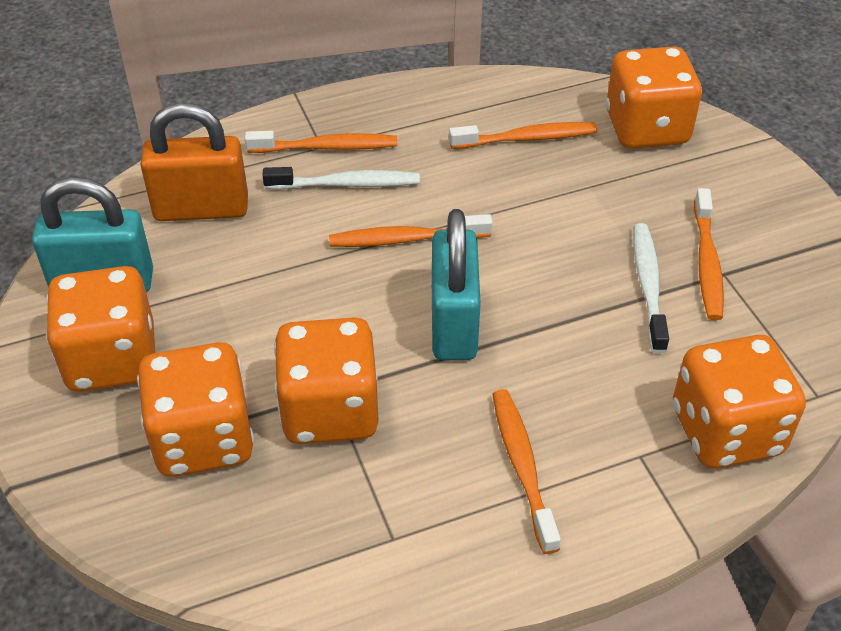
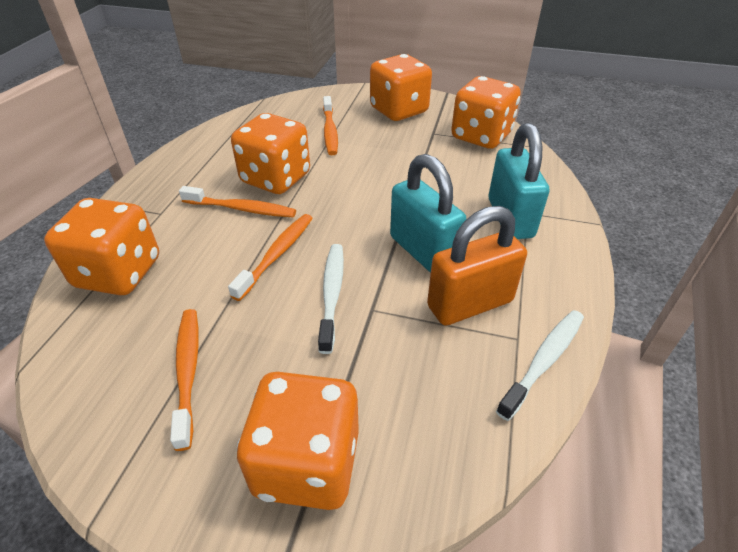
orange toothbrush: [245,131,397,153] [329,214,493,247] [449,122,597,149] [493,389,561,554] [694,188,724,320] = 5 -> [170,309,199,451] [179,186,296,217] [228,214,313,301] [323,96,338,155] = 4

